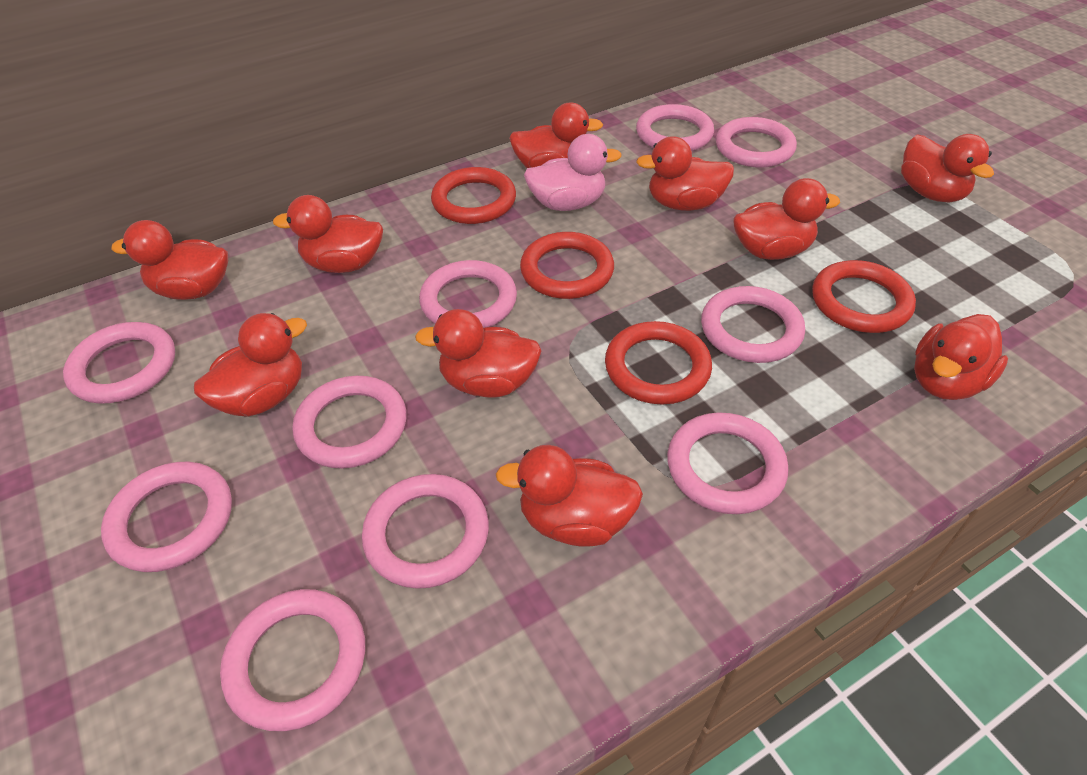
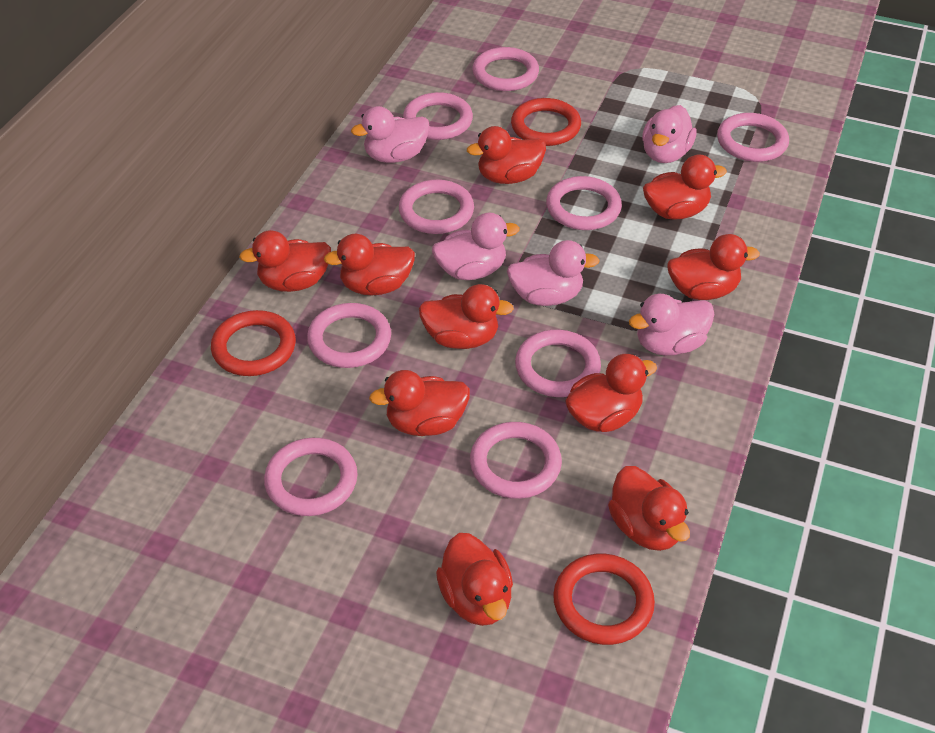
pink duck: [524,134,622,211] = 1 -> [351,106,430,163] [432,212,520,280] [507,240,600,306] [629,294,714,356] [642,105,696,163] = 5
pink ring: [63,322,175,404] [101,462,232,572] [220,589,365,731] [293,376,406,469] [362,474,489,589] [419,260,517,328] [636,104,714,151] [667,412,788,514] [701,286,805,363] [716,117,797,168] = 10 -> [264,438,358,516] [307,303,391,368] [399,180,474,234] [403,92,473,140] [470,422,562,499] [472,47,539,91] [515,330,601,397] [546,176,622,230] [717,113,789,162] = 9
red ring: [431,167,516,224] [520,232,614,299] [605,321,712,404] [812,260,916,333] = 4 -> [211,310,296,376] [511,98,581,146] [553,554,655,645] = 3

